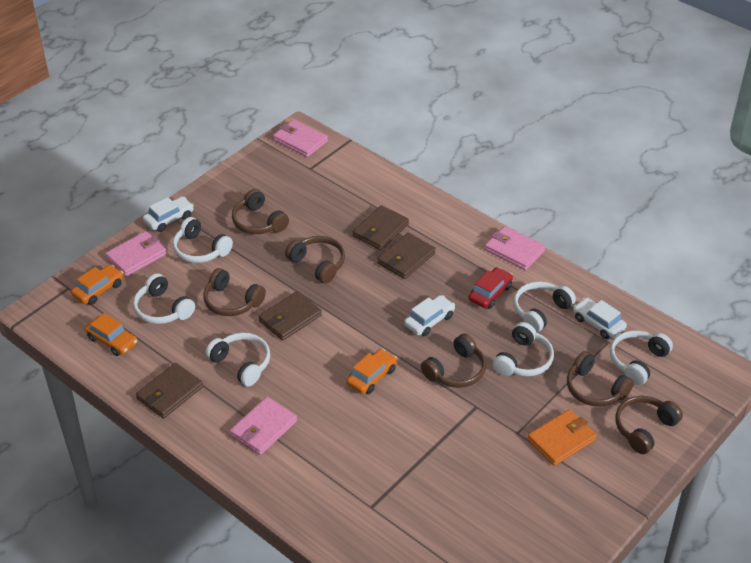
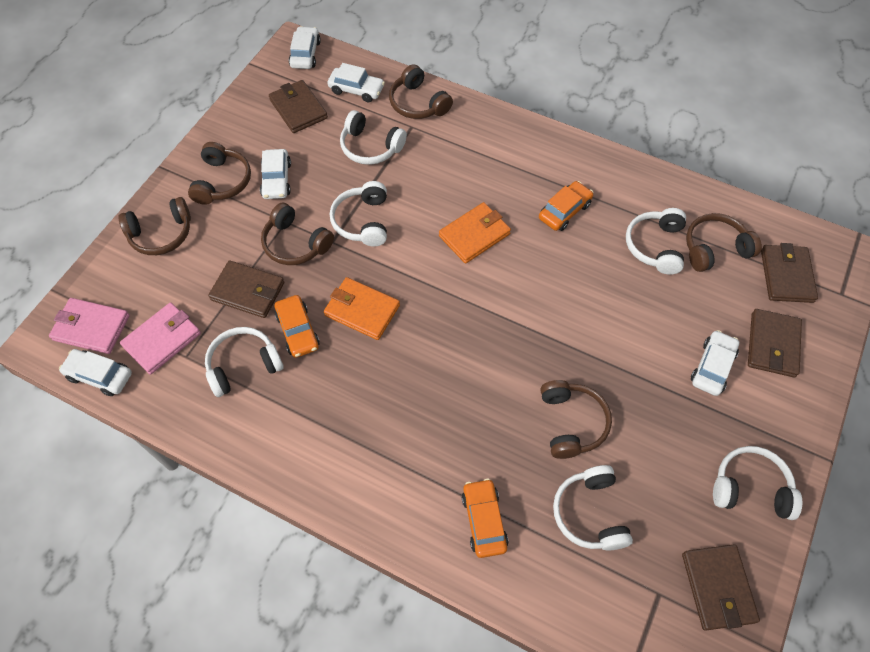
brown wallet: [136,363,203,418] [258,291,322,341] [353,205,409,250] [377,233,436,279] = 4 -> [208,260,284,318] [269,80,328,133] [682,544,760,631] [748,309,802,377] [761,243,818,303] = 5
orange wallet: [527,409,597,466] = 1 -> [324,277,400,340] [439,202,511,264] = 2
pink wallet: [105,231,167,277] [230,397,297,455] [273,119,328,157] [485,226,545,270] = 4 -> [49,298,130,354] [120,302,201,375] = 2
red car: [469,267,513,309] = 1 -> none = 0
white car: [143,197,194,232] [404,295,455,336] [573,297,627,339] = 3 -> [59,349,132,396] [260,149,291,199] [289,26,321,69] [328,63,385,102] [691,330,739,396] = 5

